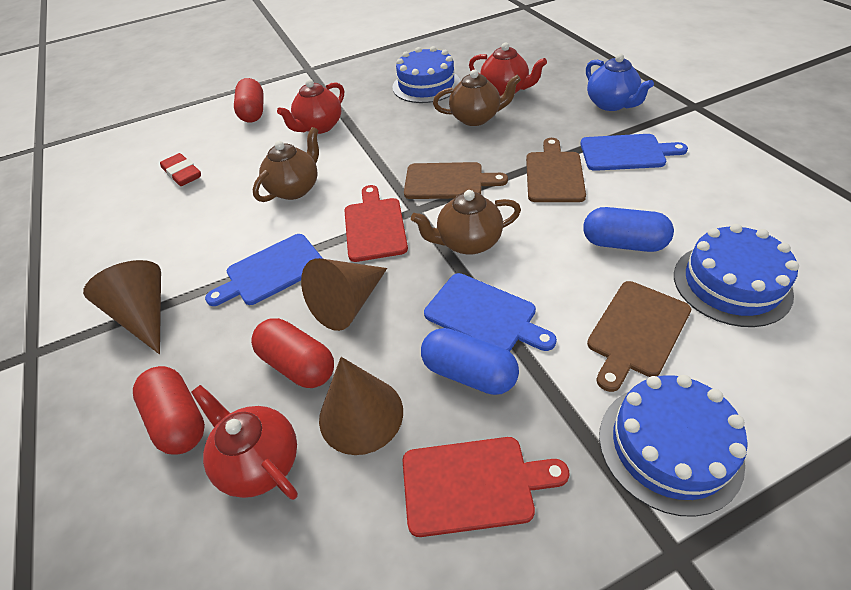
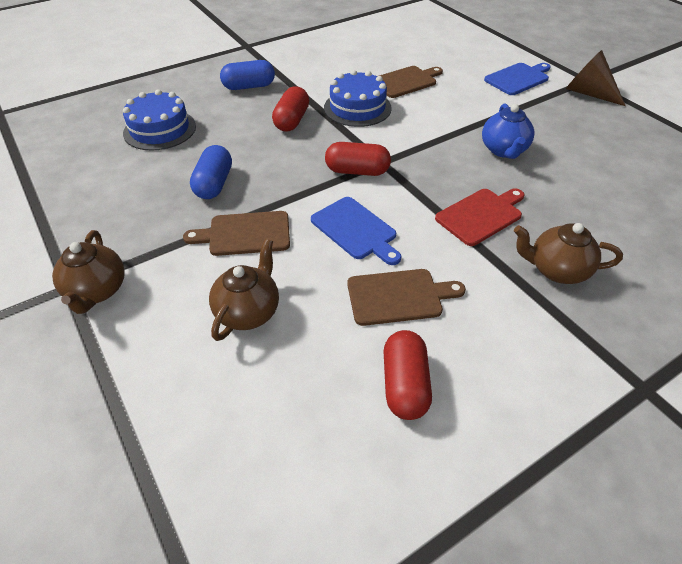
blue cake: [392,46,461,103] [599,375,748,517] [674,224,799,327] = 3 -> [123,89,196,151] [324,70,392,127] = 2
blue cutting board: [205,234,323,306] [424,273,557,351] [580,134,688,171] = 3 -> [311,197,401,265] [484,63,551,95] = 2
brown cone: [83,260,161,354] [301,258,387,331] [319,357,403,455] = 3 -> [566,50,626,106] = 1
red cutting board: [344,185,408,262] [403,437,570,537] = 2 -> [435,188,525,246] = 1
red eraser: [160,153,201,186] = 1 -> none = 0
red teapot: [191,385,298,500] [277,79,344,134] [469,42,547,96] = 3 -> none = 0

